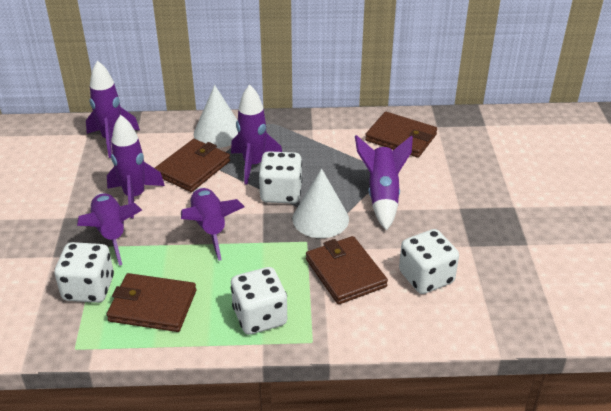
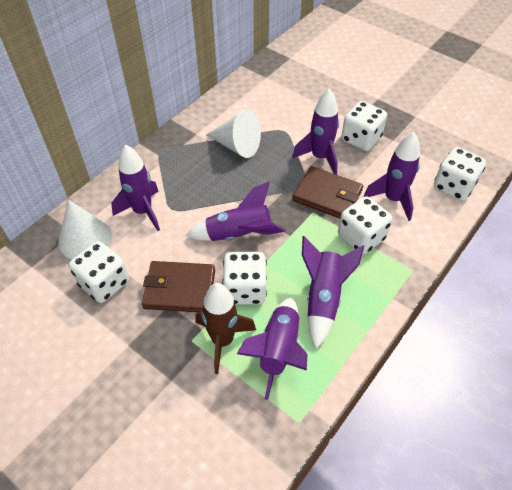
brown rocket: none = 0 -> [195,283,256,374] = 1
brown wallet: [106,273,196,332] [155,139,230,192] [306,236,388,305] [365,112,437,158] = 4 -> [142,261,215,312] [292,166,363,219] = 2
white dice: [55,242,114,303] [231,267,287,335] [259,151,302,204] [399,229,459,294] = 4 -> [69,241,129,303] [222,252,267,305] [338,196,392,255] [341,101,387,151] [434,147,486,201] = 5

